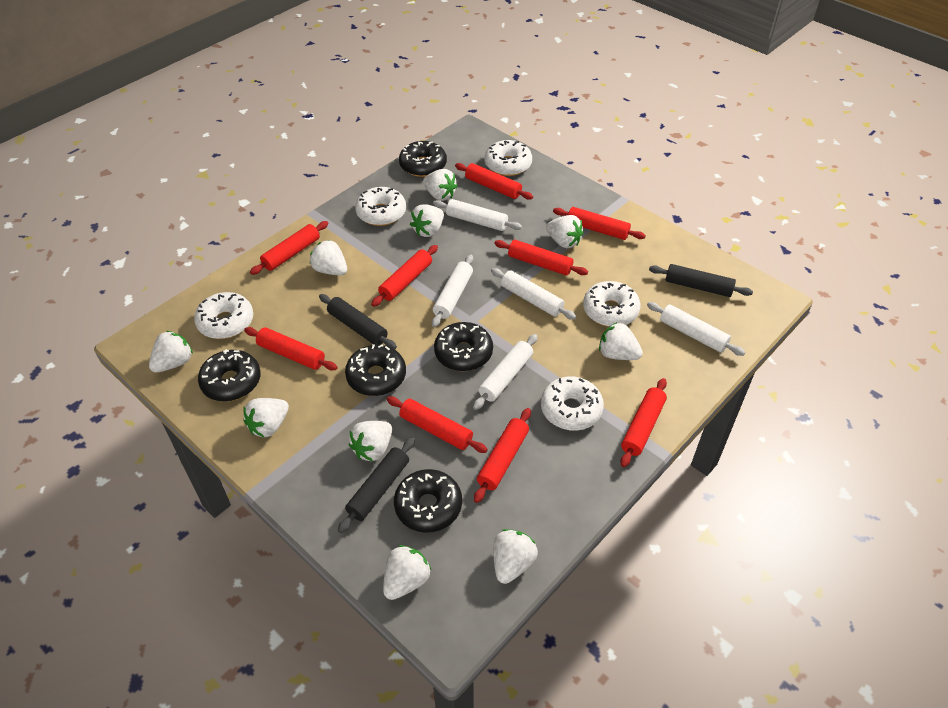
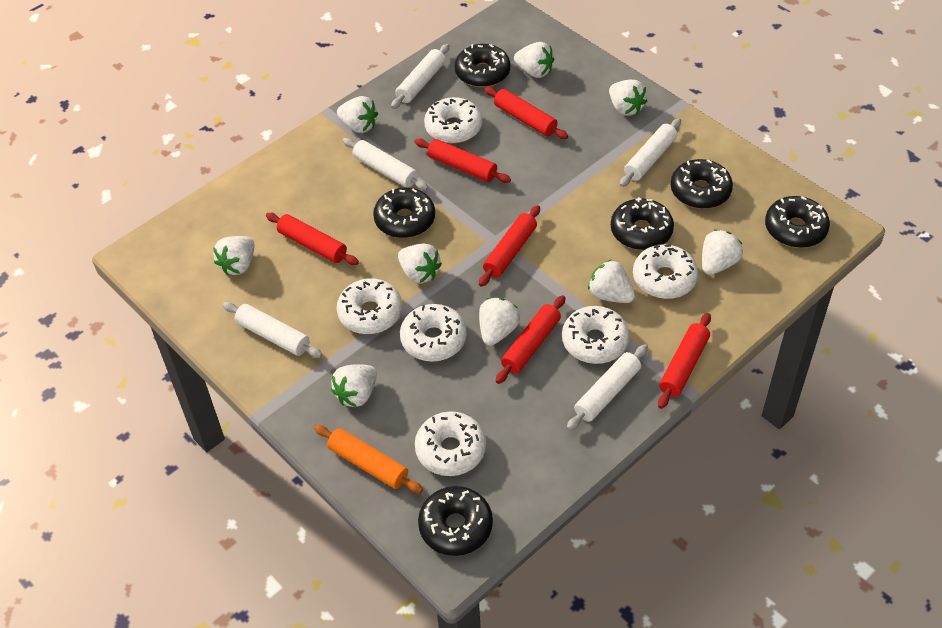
black donut: [198,349,261,401] [345,344,406,396] [394,469,462,533] [399,141,447,177] [434,322,493,371] = 5 -> [373,188,435,238] [418,486,493,556] [455,44,510,87] [611,197,674,250] [671,159,733,209] [765,196,830,248] = 6
black rolling pin: [319,294,397,349] [338,437,415,533] [649,264,753,297] = 3 -> none = 0
orange rolling pin: none = 0 -> [314,425,423,493] = 1
red rolling pin: [244,327,338,371] [250,221,329,275] [371,245,438,307] [387,396,488,453] [455,163,533,200] [474,408,531,503] [494,240,588,276] [553,207,646,240] [621,378,667,467] = 9 -> [266,213,359,265] [414,139,511,183] [479,205,540,287] [484,87,568,139] [496,295,565,384] [658,313,711,409] = 6
white donut: [194,292,253,339] [355,187,406,226] [485,140,532,176] [541,376,604,431] [583,281,640,327] = 5 -> [337,278,402,334] [400,304,467,361] [415,412,486,476] [424,97,482,143] [562,306,629,364] [633,244,698,299] = 6
white strawberry: [149,331,193,373] [243,398,289,437] [310,240,347,275] [349,421,392,461] [383,545,431,600] [410,204,444,237] [423,169,457,201] [493,529,538,584] [546,215,584,248] [599,322,643,360] = 10 -> [213,236,254,275] [331,364,377,407] [337,96,378,133] [398,244,442,283] [479,298,520,346] [514,42,554,78] [588,260,635,303] [609,80,647,116] [702,229,743,275] = 9

